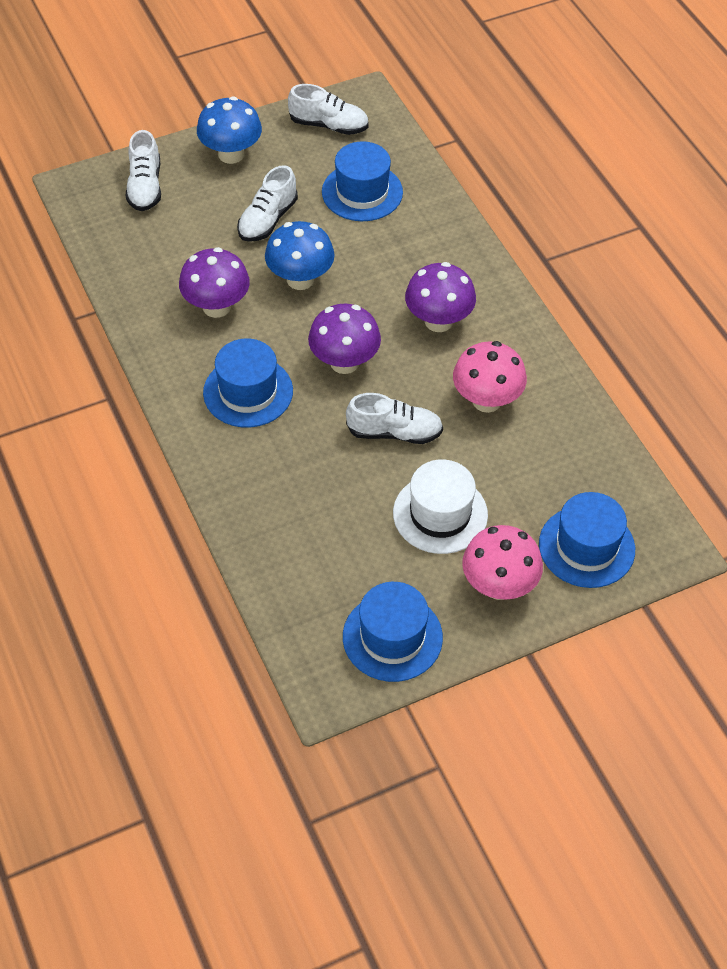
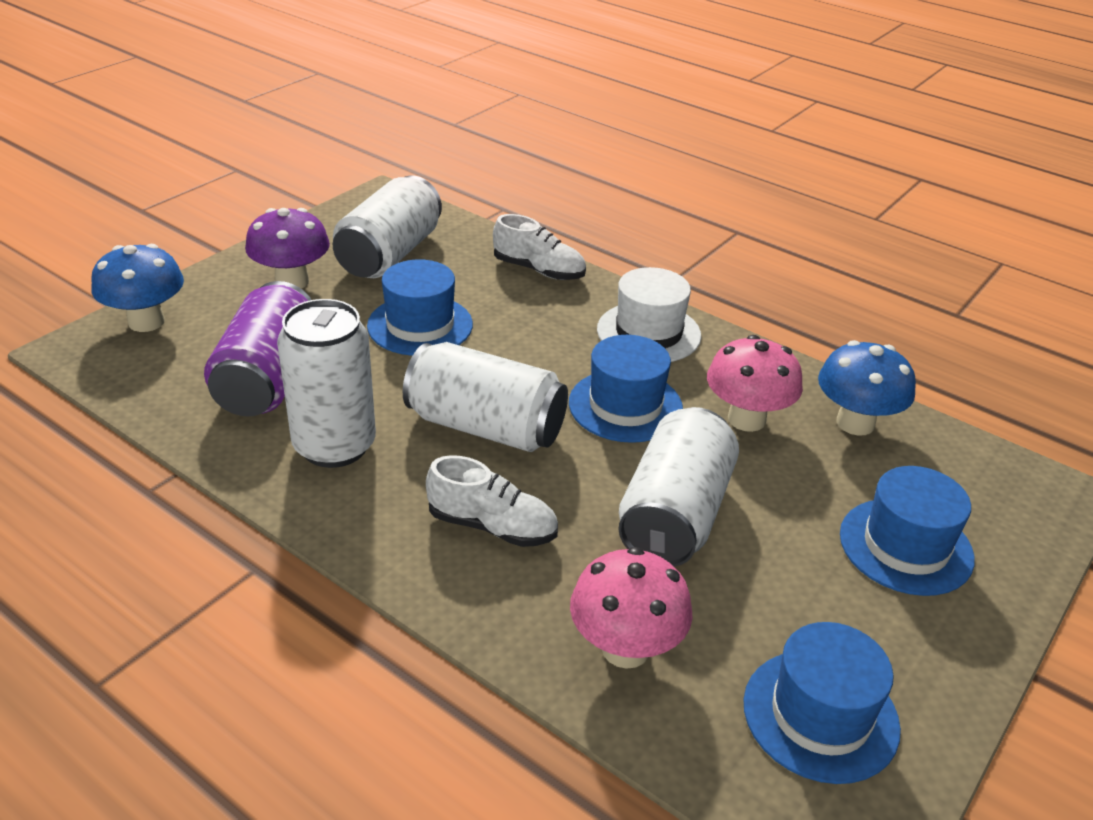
purple can: none = 0 -> [204,281,311,417] = 1
purple mushroom: [179,247,250,318] [308,304,381,374] [405,262,476,332] = 3 -> [245,208,330,289] = 1
white can: none = 0 -> [277,299,376,468] [333,175,442,278] [403,342,568,452] [618,407,739,567] = 4
white shoe: [126,130,161,211] [237,165,298,242] [288,84,369,135] [346,393,443,444] = 4 -> [426,455,558,547] [493,214,586,280] = 2

